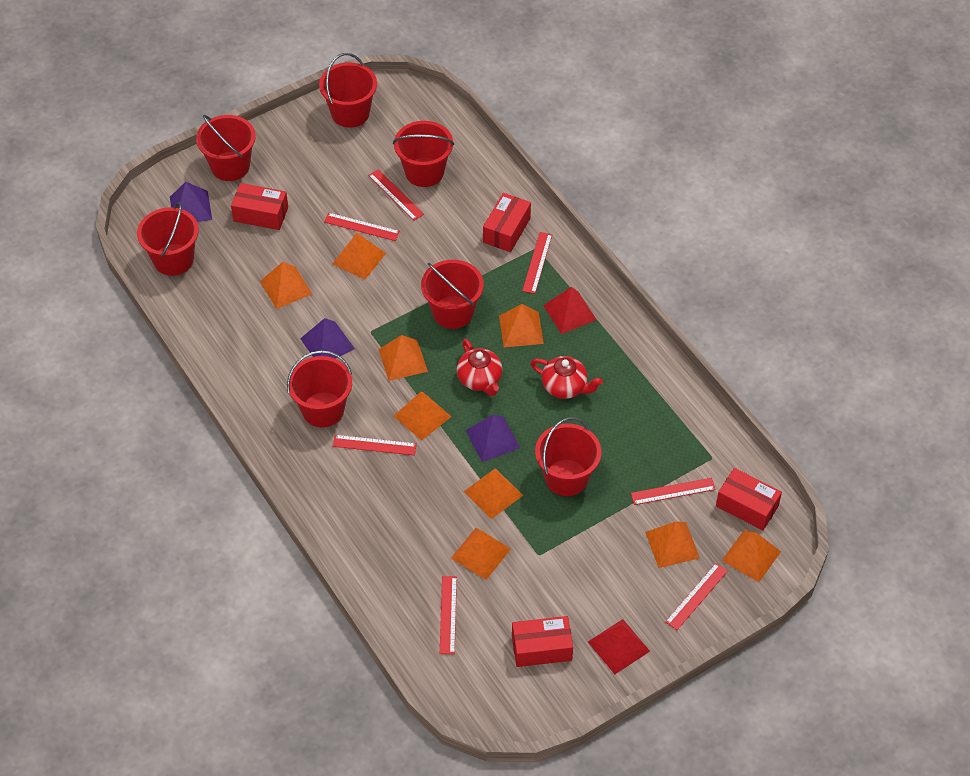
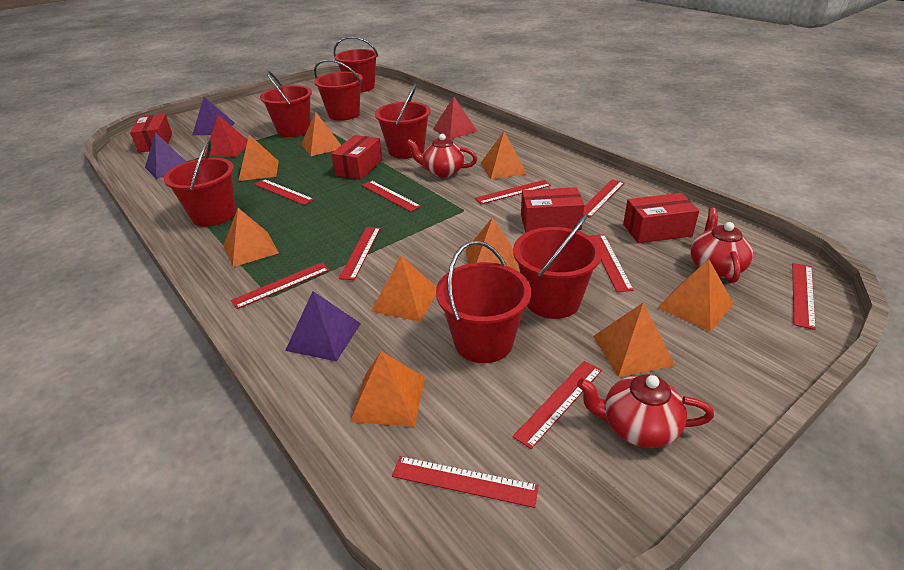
red ruler: [324,213,400,241] [333,435,417,455] [368,169,424,220] [440,576,457,654] [522,232,552,294] [631,478,716,505] [665,563,728,630] = 7 -> [231,263,329,309] [254,179,314,205] [339,227,381,280] [362,180,421,212] [392,456,539,508] [475,180,551,204] [513,361,602,449] [583,179,624,218] [590,234,634,292] [792,263,816,330] = 10
red teapot: [457,339,503,396] [531,356,603,399] = 2 -> [407,134,477,177] [577,374,714,448] [690,208,753,283] = 3

